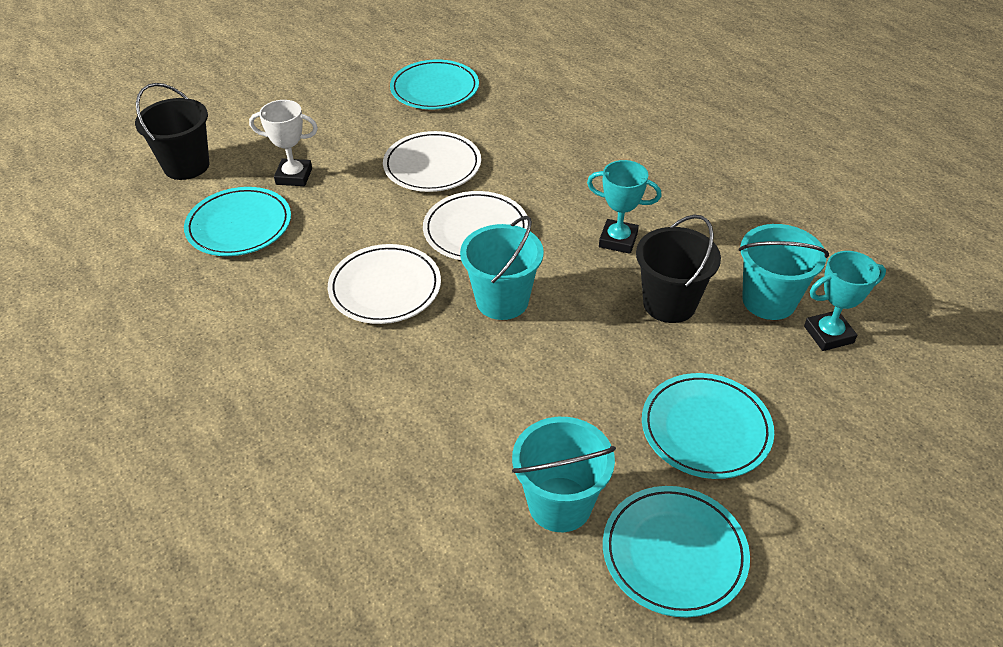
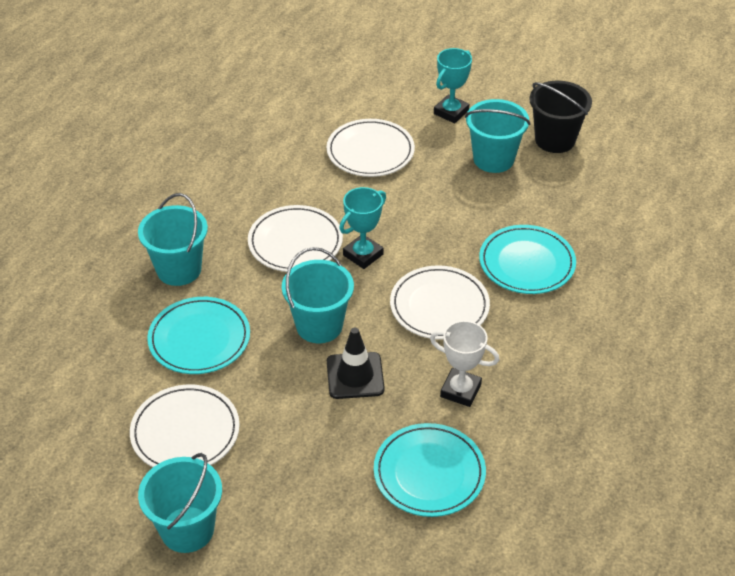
black bucket: [135,83,209,180] [636,214,721,323] = 2 -> [530,81,592,153] = 1
black traffic cone: none = 0 -> [327,327,385,399] = 1
turquoise bucket: [460,216,544,320] [512,417,616,532] [739,224,829,320] = 3 -> [138,193,208,286] [138,453,222,553] [282,247,354,343] [465,99,530,173] = 4
turquoise plate: [184,187,291,256] [390,60,479,109] [603,486,750,617] [642,373,774,479] = 4 -> [147,297,250,374] [374,423,486,517] [479,225,576,294] = 3
white plate: [328,244,441,324] [383,131,481,192] [423,191,528,260] = 3 -> [130,385,240,467] [248,205,343,272] [327,119,415,177] [390,265,490,340] = 4

